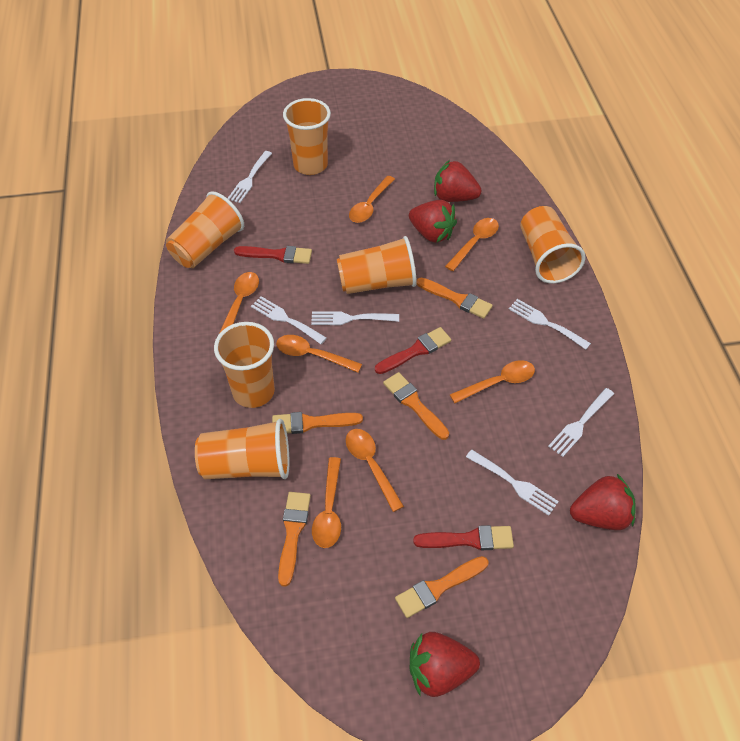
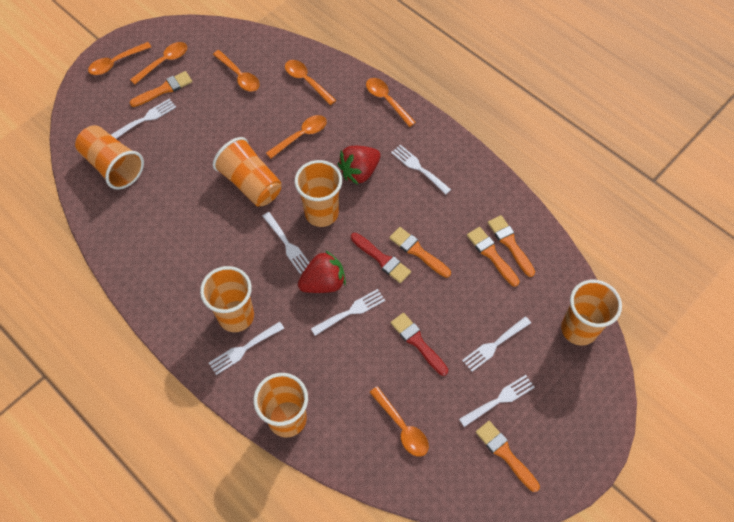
red brush: [234,246,312,264] [375,327,451,374] [413,525,514,550] = 3 -> [351,233,411,283] [391,313,448,376] = 2
red strawberry: [409,200,457,243] [409,632,480,697] [434,160,482,202] [570,474,636,530] = 4 -> [298,250,346,293] [338,146,380,185] = 2
white fork: [227,151,272,203] [251,296,327,344] [311,312,399,325] [466,449,559,516] [509,299,591,350] [548,388,614,457] = 6 -> [111,99,176,139] [209,322,284,375] [262,212,309,274] [311,289,385,336] [391,144,451,195] [459,375,535,427] [462,316,531,372] = 7

